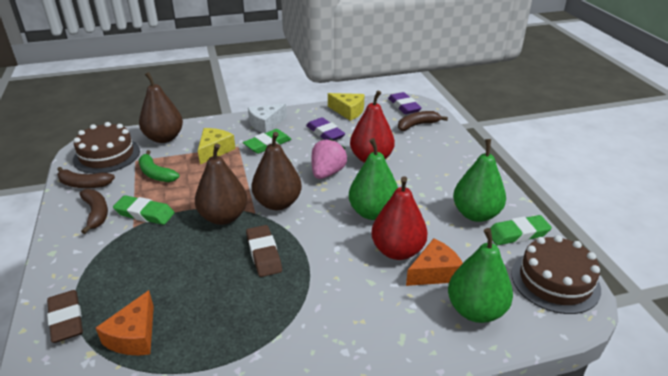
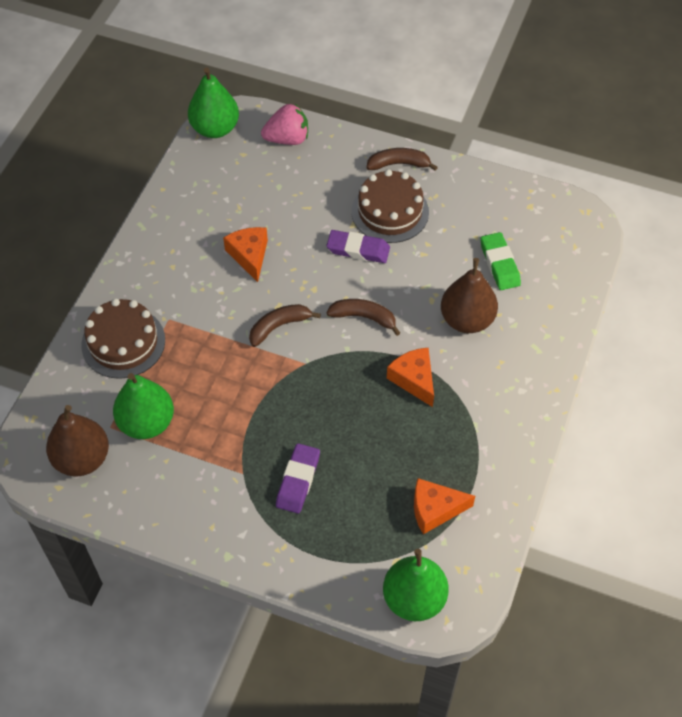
brown eraser: [47,290,83,343] [246,225,282,277] = 2 -> none = 0
brown pear: [139,72,183,143] [195,144,247,225] [251,132,302,210] = 3 -> [46,405,109,477] [441,258,498,333] = 2
green banana: [139,150,179,182] = 1 -> none = 0
green eraser: [113,195,175,225] [243,129,291,154] [490,215,552,245] = 3 -> [480,232,521,290] = 1
orange cheese: [96,290,154,355] [406,238,463,286] = 2 -> [223,227,268,282] [387,347,434,407] [414,478,475,534] = 3
red pear: [350,91,395,163] [371,176,428,260] = 2 -> none = 0
white cheese: [248,103,287,133] = 1 -> none = 0
yellow cheese: [198,128,236,164] [328,93,365,121] = 2 -> none = 0

